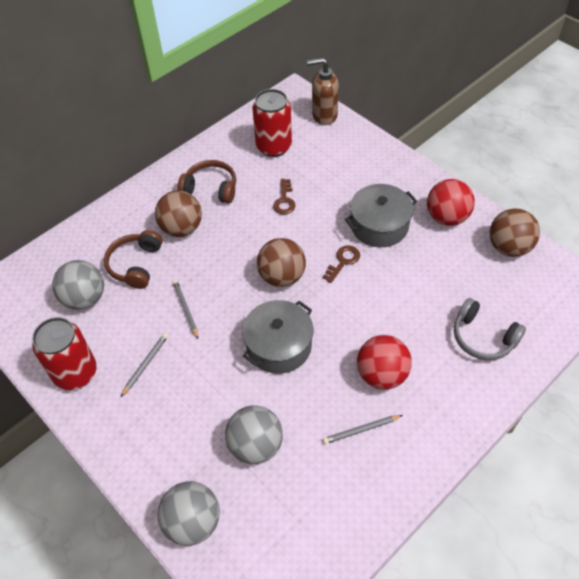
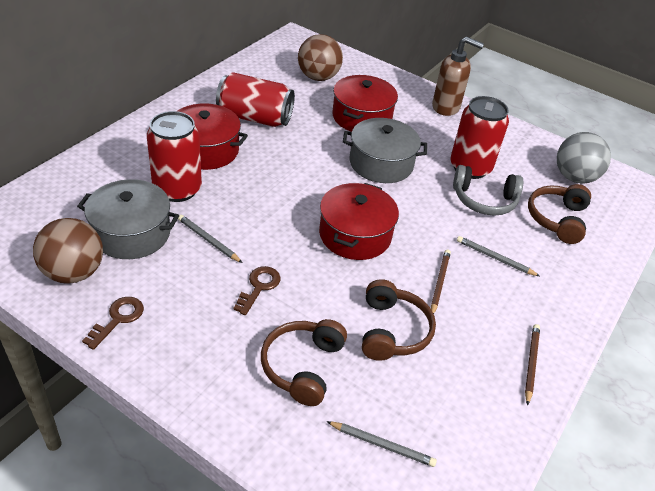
brown ball: [155,190,202,237] [257,238,306,287] [490,208,540,257] = 3 -> [33,218,103,284] [298,34,343,81] = 2
brown headphones: [104,230,163,289] [178,160,236,204] = 2 -> [261,319,347,406] [362,279,436,361] [528,184,591,244] = 3
brown pencil: none = 0 -> [431,250,451,314] [525,324,540,406] = 2
grey ball: [52,260,104,310] [157,481,220,546] [225,406,283,464] = 3 -> [557,132,611,184] = 1
red ball: [357,335,412,390] [427,179,475,226] = 2 -> none = 0
red can: [32,317,97,390] [252,89,292,157] = 2 -> [147,111,202,202] [216,72,295,127] [450,96,509,179] = 3
red pot: none = 0 -> [177,104,248,170] [319,183,399,260] [332,75,398,132] = 3

